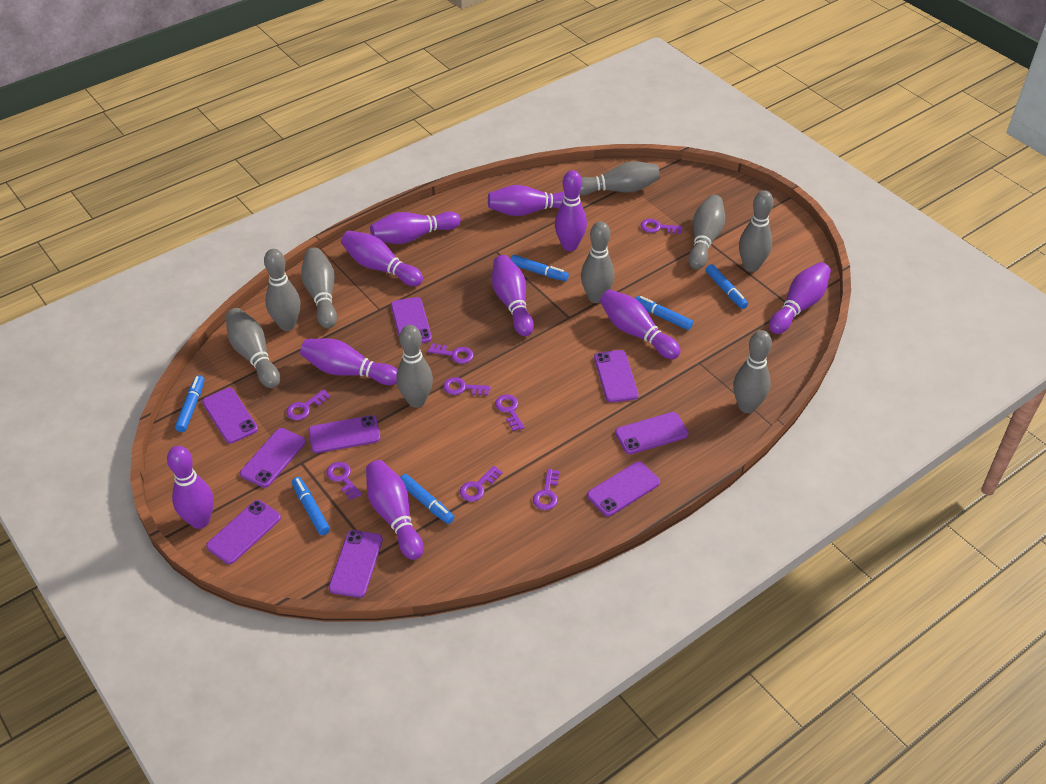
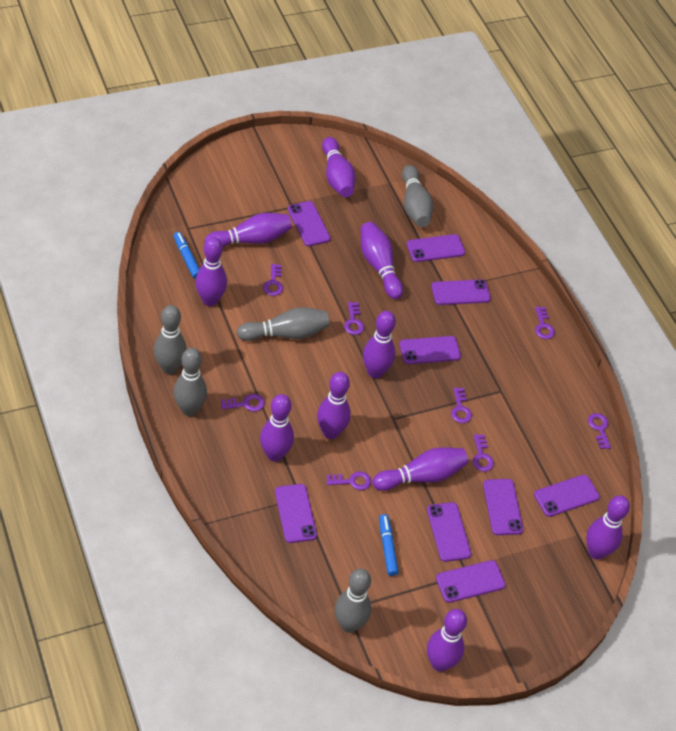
blue marker: [175,375,205,432] [292,477,330,535] [400,474,454,524] [510,255,569,281] [635,296,693,330] [706,264,748,309] = 6 -> [174,232,199,279] [379,514,399,576] = 2
grey bowling pin: [226,308,280,388] [264,249,301,331] [301,248,337,328] [396,325,433,408] [579,161,660,195] [581,221,614,303] [688,195,725,269] [733,330,772,413] [739,190,774,272] = 9 -> [154,305,187,374] [173,348,207,416] [237,307,330,341] [335,569,371,633] [402,165,433,227] = 5

